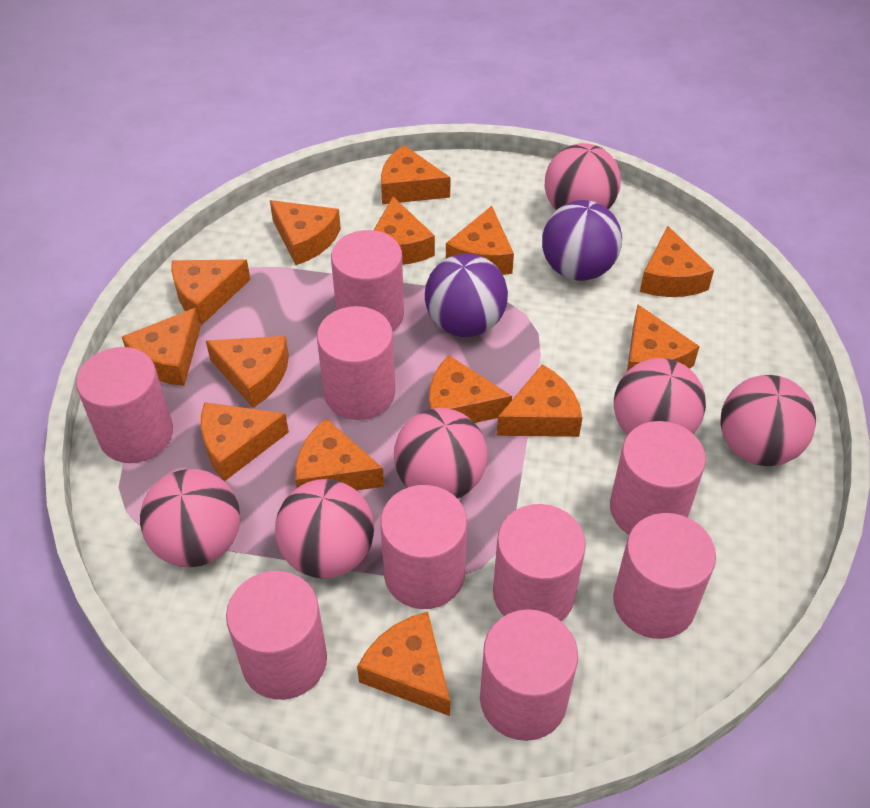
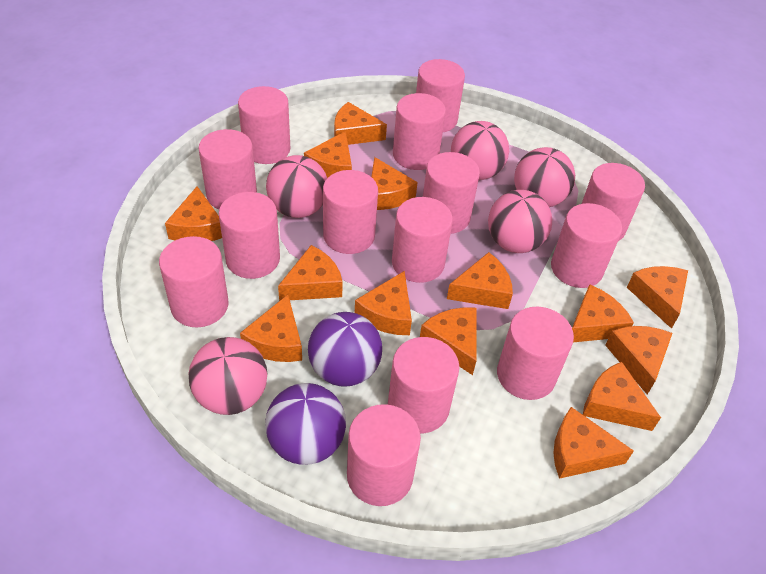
pink ball: [140,469,240,567] [275,479,374,579] [394,408,487,499] [545,143,621,210] [614,358,706,435] [720,375,816,466] = 6 -> [189,337,267,415] [266,155,327,218] [451,121,509,180] [488,190,552,253] [514,147,575,207] = 5
pink cylinder: [76,347,173,463] [226,571,327,700] [317,306,395,420] [331,230,404,331] [380,485,467,609] [480,609,578,741] [493,504,586,621] [610,421,706,535] [613,513,716,639] = 9 -> [159,236,229,327] [198,129,257,209] [219,192,280,279] [238,86,290,164] [323,170,378,254] [347,404,421,506] [388,337,459,433] [392,197,453,283] [393,93,446,170] [416,59,465,132] [423,152,480,234] [497,307,574,400] [551,203,622,288] [582,163,645,241] = 14

